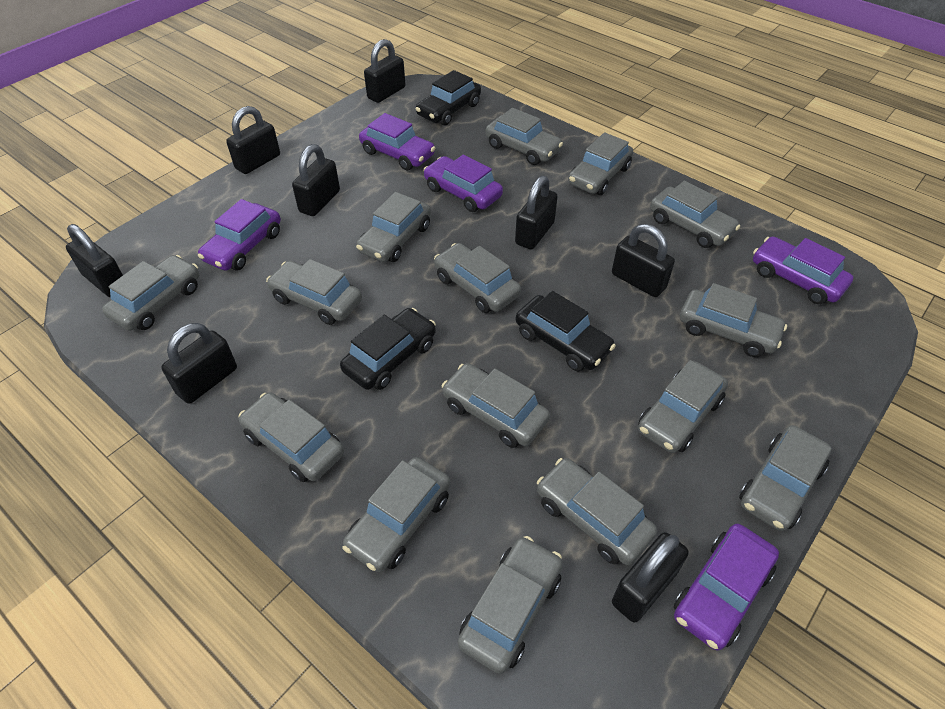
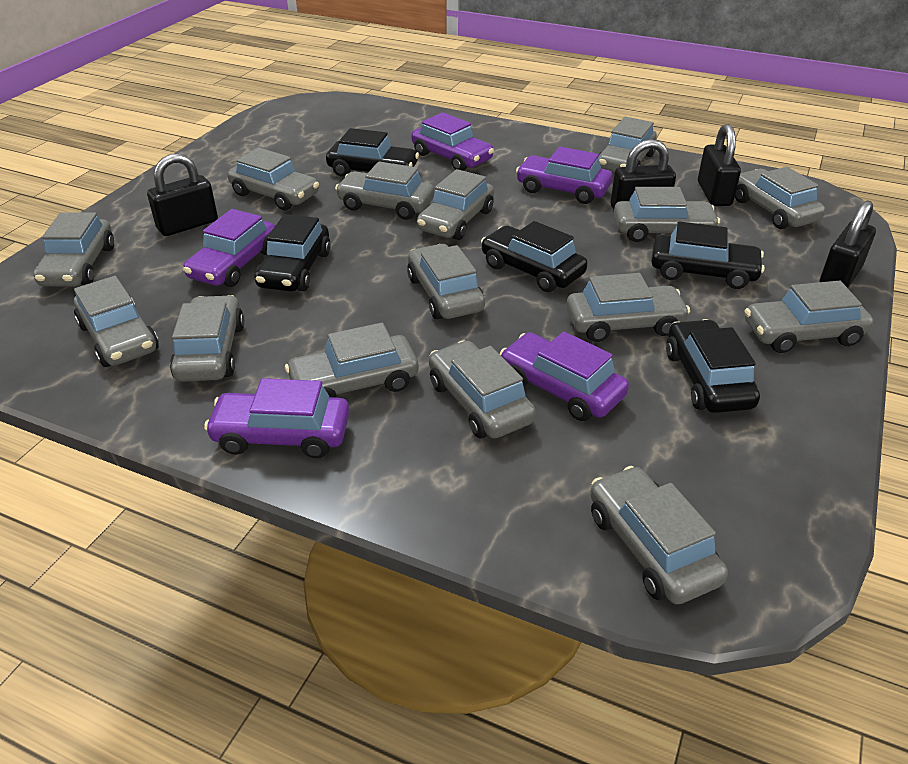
black car: [340,308,436,390] [416,70,481,125] [516,291,616,372] = 3 -> [254,214,331,292] [326,128,419,177] [481,221,588,292] [651,221,765,289] [666,319,760,413] = 5
black padlock: [66,224,123,297] [161,323,237,404] [226,106,280,174] [292,144,340,216] [364,39,405,103] [515,176,558,250] [612,224,675,297] [612,532,689,623] = 8 -> [147,153,218,236] [611,139,676,210] [698,124,741,206] [819,201,876,288] = 4

